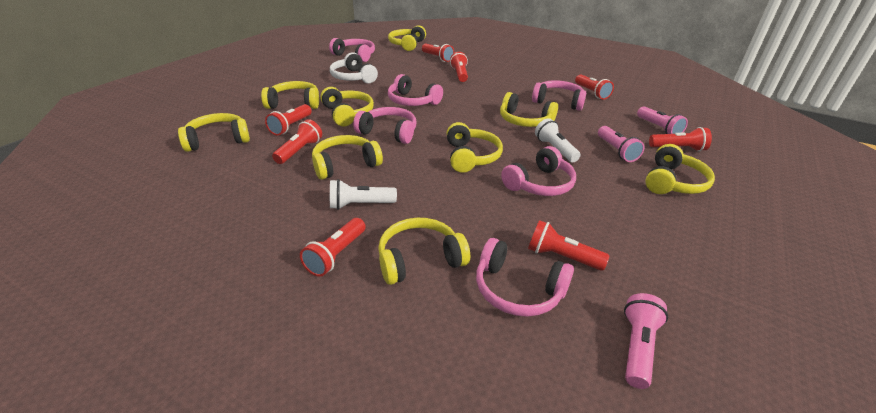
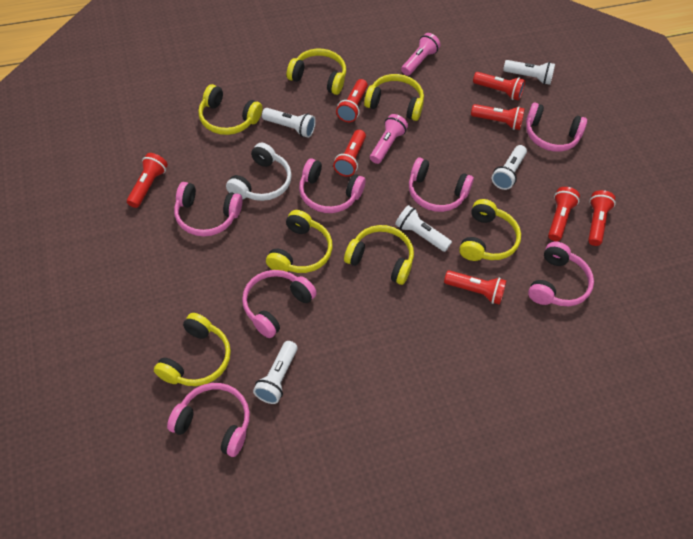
pink flashlight: [598,126,645,162] [624,293,668,389] [637,106,688,134] = 3 -> [370,114,408,164] [401,33,440,76] = 2
pink headphones: [329,38,375,62] [353,107,416,144] [388,74,443,106] [476,238,574,317] [501,146,576,196] [532,80,586,111] = 6 -> [167,383,250,457] [174,182,242,236] [242,270,317,338] [299,158,366,213] [409,158,474,212] [526,103,587,152] [528,242,594,306] = 7
white flashlight: [330,179,397,210] [535,118,580,162] = 2 -> [253,341,298,404] [262,108,316,138] [395,205,452,252] [492,145,527,190] [503,60,555,85] = 5
yellow headphones: [178,113,250,152] [261,81,319,109] [312,135,383,180] [320,87,374,127] [378,218,470,285] [388,25,426,51] [447,122,503,173] [500,92,558,127] [645,144,715,194] = 9 -> [154,313,231,386] [198,84,262,135] [266,210,333,273] [287,49,346,95] [344,225,414,285] [364,74,424,121] [459,199,521,261] = 7

